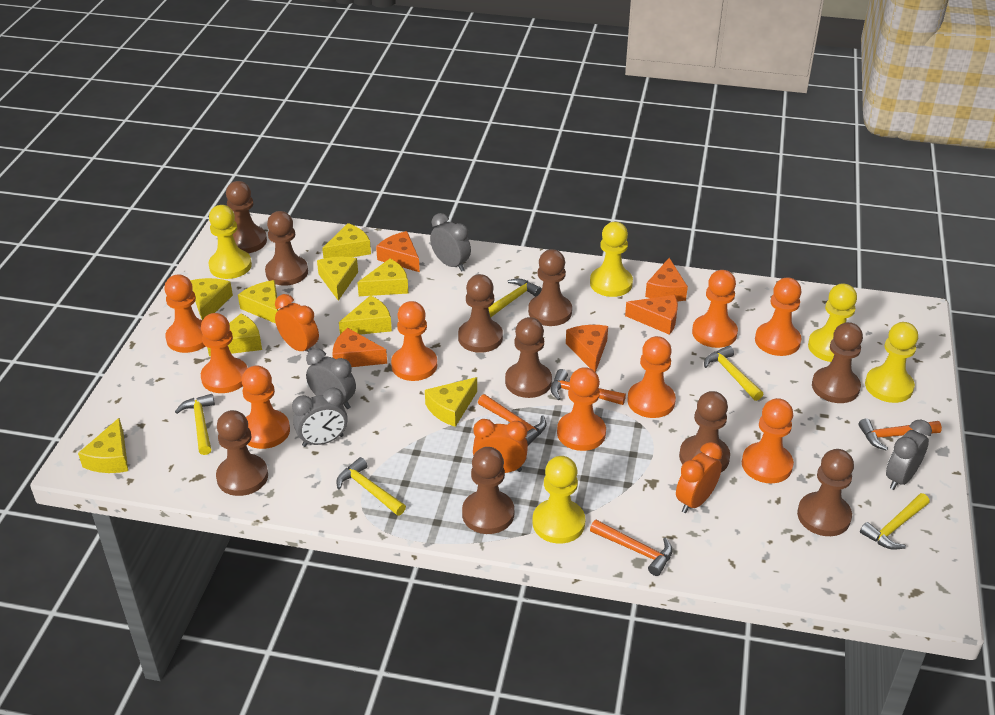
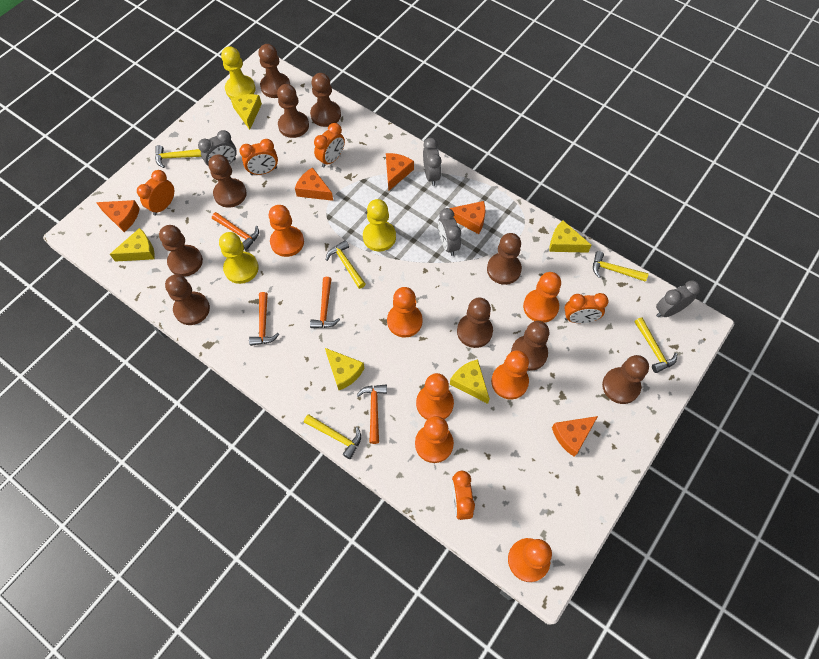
orange clock: [275,294,319,352] [473,419,528,473] [676,442,722,513] = 3 -> [137,170,174,215] [239,139,278,175] [314,123,345,167] [451,471,475,520] [565,293,609,323] = 5
orange pawn: [164,274,205,353] [201,313,248,393] [241,366,290,449] [391,301,437,381] [557,367,606,451] [628,336,676,418] [692,270,738,348] [742,398,794,483] [755,277,802,356] = 9 -> [269,205,304,257] [387,287,423,338] [415,416,454,463] [416,373,454,420] [491,350,529,399] [508,538,552,582] [523,272,561,323] = 7
yellow cheese: [78,418,128,473] [190,278,233,320] [207,314,262,356] [238,280,278,324] [317,257,358,301] [322,223,371,259] [339,295,392,335] [357,259,408,296] [425,377,477,427] = 9 -> [110,228,155,262] [231,94,262,130] [325,348,365,390] [450,359,490,404] [549,220,592,253] = 5
yellow pawn: [208,205,252,279] [533,456,585,544] [590,222,633,297] [808,283,857,362] [865,322,918,403] = 5 -> [219,232,259,284] [221,46,256,98] [363,199,396,251] = 3

